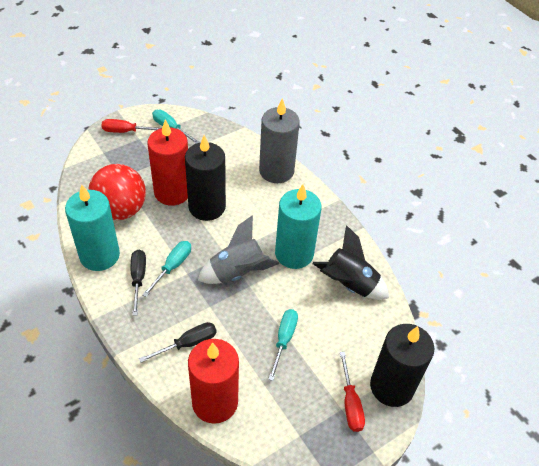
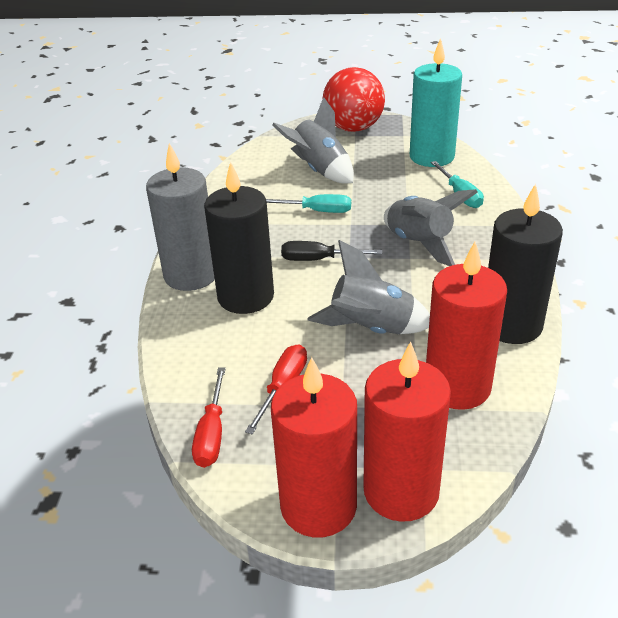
black rocket: [312,225,389,300] = 1 -> none = 0
black screwdriver: [131,250,146,316] [139,322,217,363] = 2 -> [281,241,382,261] = 1
grey rocket: [198,216,279,284] = 1 -> [272,97,354,183] [307,240,430,334] [384,189,478,266] = 3
red candle: [147,119,188,206] [188,339,239,424] = 2 -> [271,357,357,537] [363,341,451,522] [426,242,507,410] = 3
turquoise candle: [65,184,120,271] [275,184,322,269] = 2 -> [410,38,462,167] = 1
turquoise screwdriver: [142,241,191,297] [152,110,200,144] [268,309,298,381] = 3 -> [266,194,351,213] [431,161,484,208] = 2

